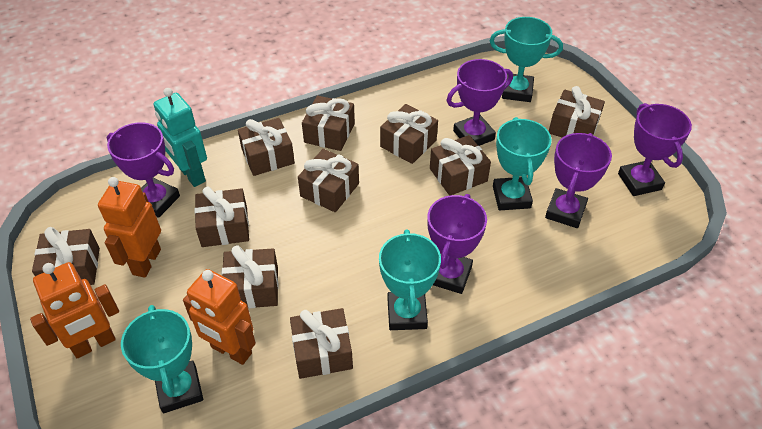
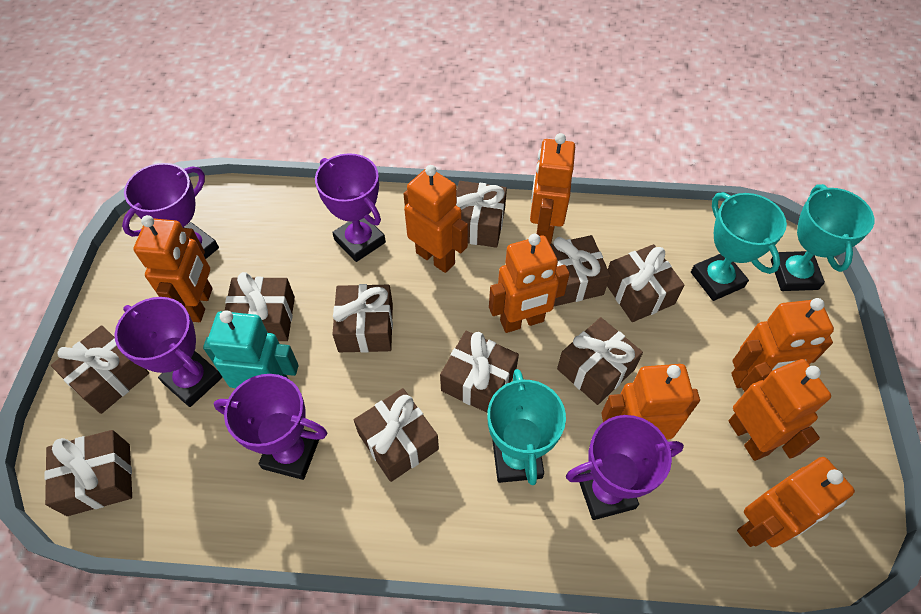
orange robot: [30,262,119,358] [98,177,161,278] [183,269,256,365] = 3 -> [134,215,212,322] [404,165,468,273] [489,234,570,333] [530,133,575,244] [601,364,700,440] [729,359,831,461] [731,298,834,388] [737,457,855,547] = 8
turquoise trophy: [121,305,203,413] [379,229,441,330] [490,17,563,102] [493,117,552,210] = 4 -> [488,369,566,485] [691,192,787,301] [771,184,874,291] = 3

